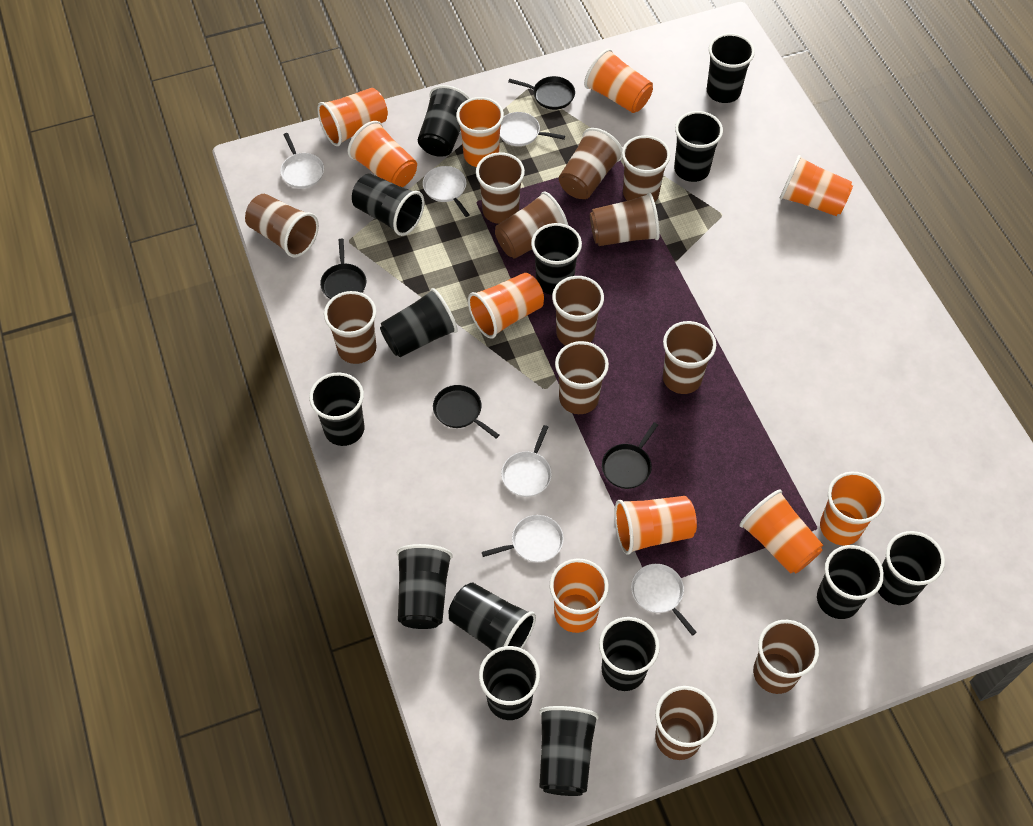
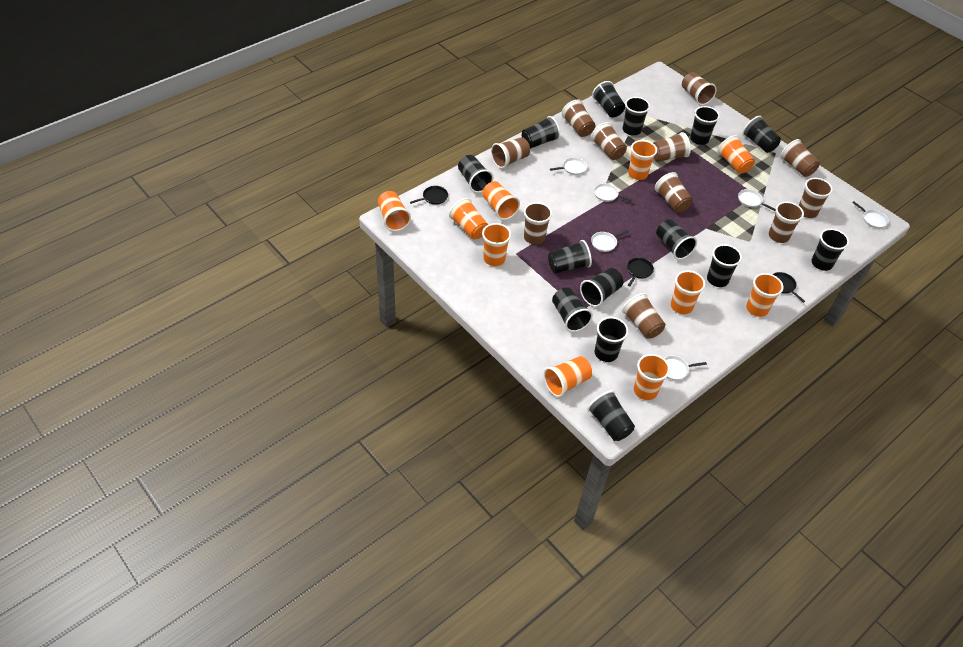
black pan: [320,239,366,299] [433,385,499,439] [508,76,575,110] [602,422,658,489] = 4 -> [410,186,448,205] [627,258,654,286] [772,272,805,303] = 3
brown cup: [245,194,319,257] [324,291,377,364] [476,152,525,224] [495,192,568,259] [552,276,604,346] [555,341,609,414] [559,128,622,199] [590,192,660,246] [622,135,670,202] [655,686,718,760] [663,321,716,394] [753,620,819,694] = 12 -> [491,137,530,169] [524,202,552,245] [562,100,596,137] [591,122,627,160] [622,293,666,339] [653,132,691,162] [655,172,693,212] [682,72,717,105] [769,202,804,243] [780,139,820,177] [799,178,833,218] = 11

